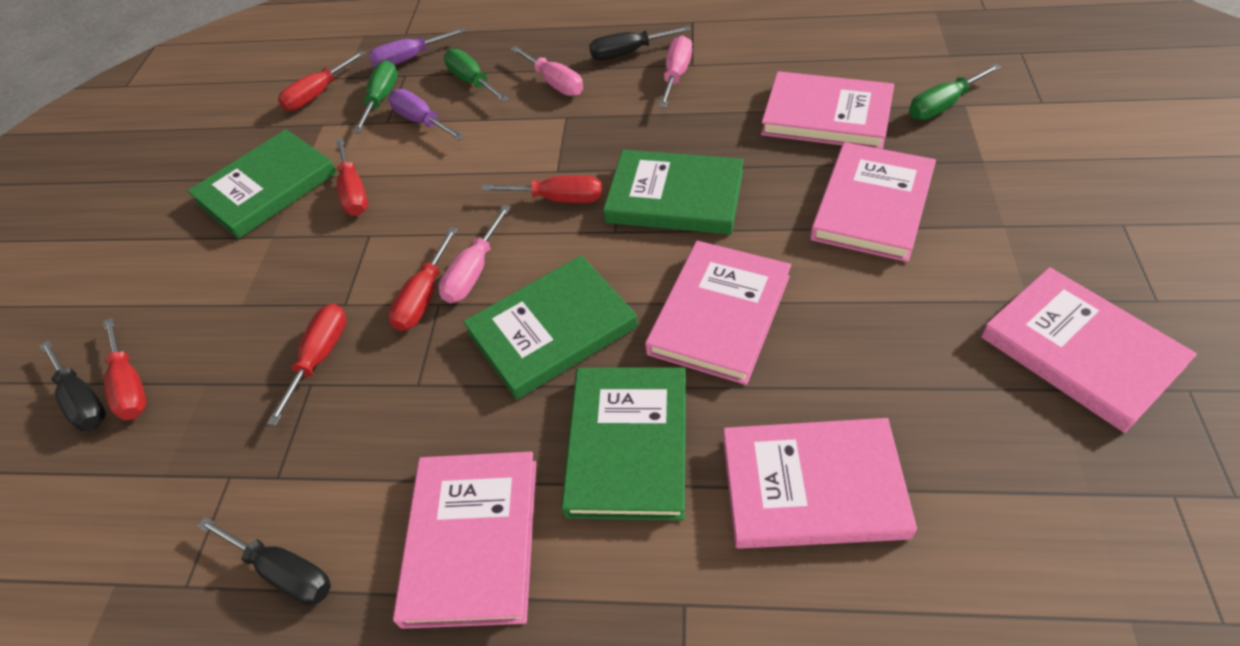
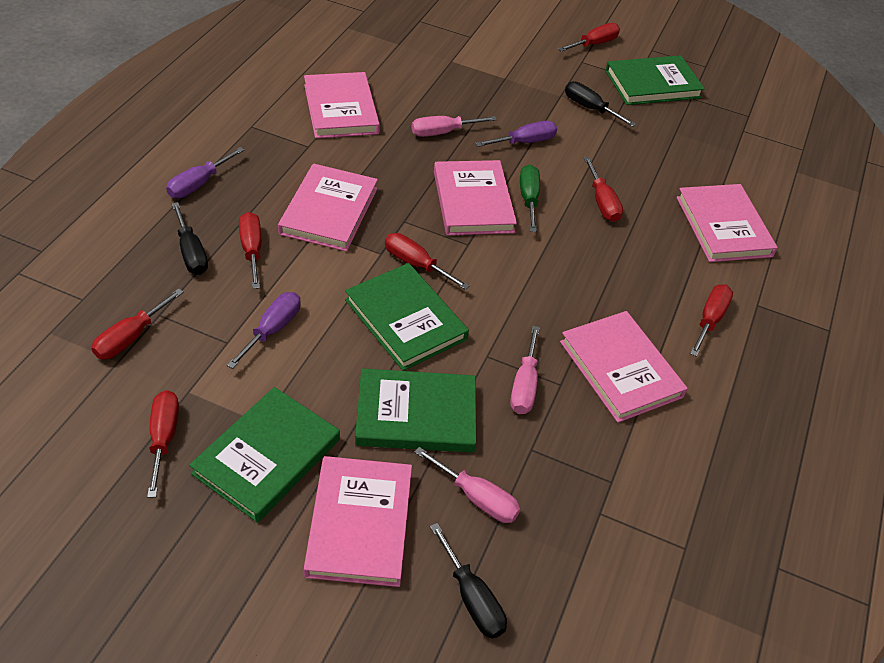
green screwdriver: [353,60,398,133] [444,49,509,102] [909,64,1001,120] = 3 -> [520,165,540,232] = 1
purple screwdriver: [368,27,466,68] [388,89,465,140] = 2 -> [166,147,244,198] [227,292,301,369] [475,121,557,147] = 3
red screwdriver: [103,318,146,420] [267,304,347,426] [278,51,365,111] [336,138,368,216] [388,227,458,331] [481,175,602,203] = 6 -> [91,288,184,359] [147,390,179,498] [239,212,261,289] [385,233,470,290] [558,23,620,52] [584,157,623,222] [690,284,733,357] = 7

